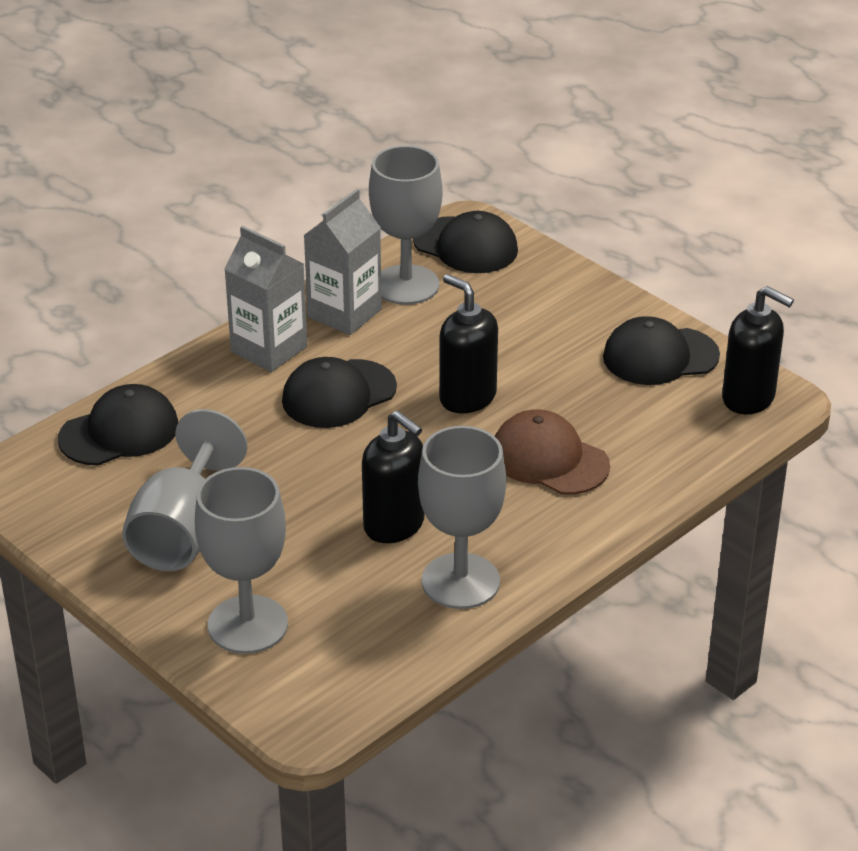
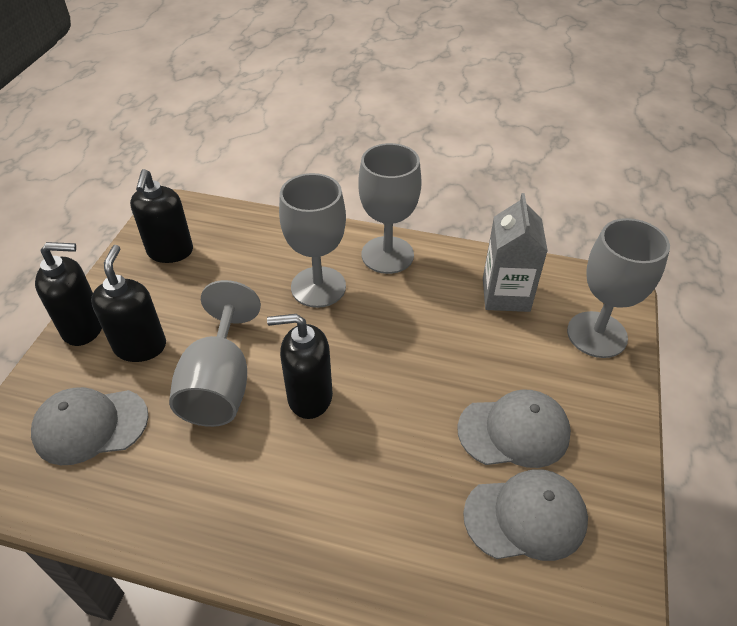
black cap: [58,384,178,465] [282,357,397,428] [413,211,518,273] [603,316,720,385] = 4 -> none = 0
black soap dispenser: [362,411,425,543] [439,274,498,413] [722,286,794,414] = 3 -> [35,242,102,346] [91,245,166,362] [130,169,193,263] [267,314,333,419] = 4
brown cap: [495,409,610,495] = 1 -> none = 0
grey cap: none = 0 -> [31,387,149,465] [457,389,571,468] [463,469,588,561] = 3
grey carton: [224,226,307,372] [304,189,382,335] = 2 -> [483,193,548,312] = 1

